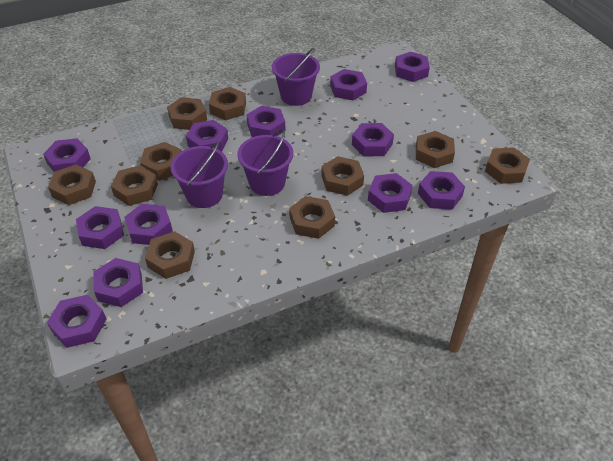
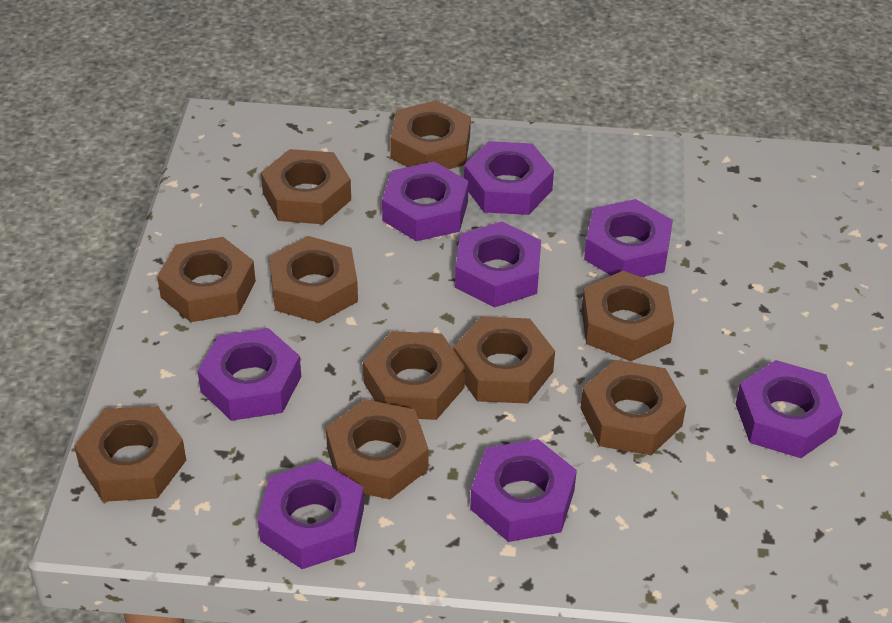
purple bucket: [171,142,228,208] [237,129,293,196] [272,48,320,106] = 3 -> none = 0
purple nut: [43,138,91,172] [47,295,106,348] [76,206,124,249] [93,258,143,307] [124,204,173,245] [186,120,228,152] [246,106,286,137] [330,69,367,100] [352,123,394,156] [368,173,413,213] [395,52,430,82] [418,171,465,210] = 12 -> [198,328,301,421] [258,461,364,569] [382,161,469,241] [455,222,541,308] [464,141,554,215] [470,439,577,542] [584,199,673,277] [736,360,843,458] = 8

